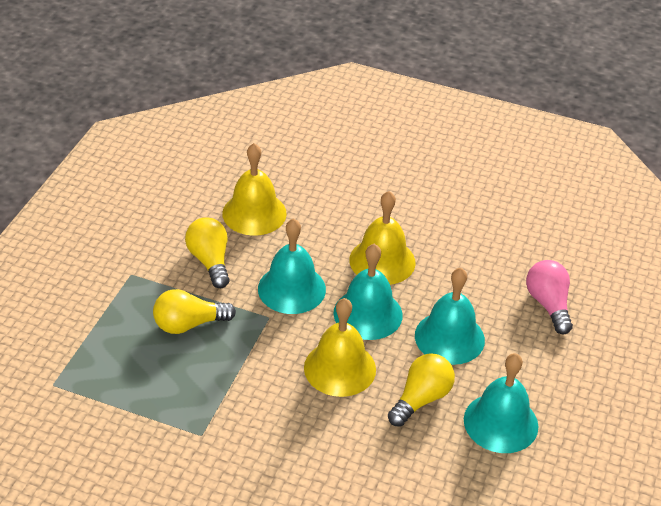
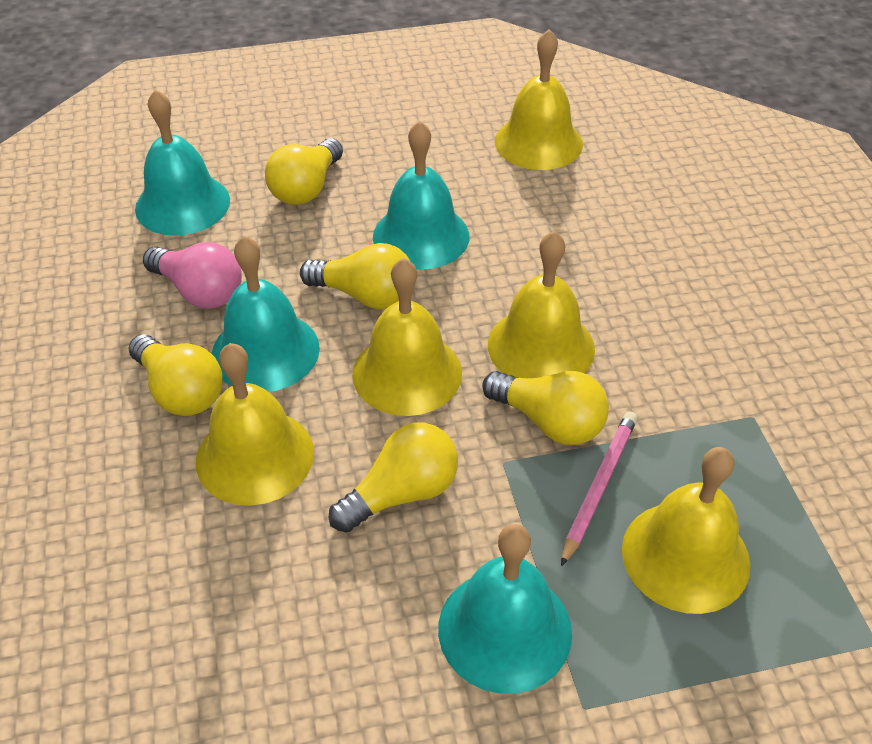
pink pencil: none = 0 -> [561,411,637,567] = 1
yellow bell: [222,143,287,236] [304,298,376,397] [349,191,416,285] = 3 -> [196,343,314,506] [352,258,462,416] [488,231,595,378] [495,29,583,170] [622,447,750,614] = 5
yellow light bulb: [153,289,236,334] [185,217,230,288] [388,353,455,427] = 3 -> [128,334,223,416] [265,138,343,205] [300,243,411,309] [329,422,458,533] [482,371,609,445] = 5

